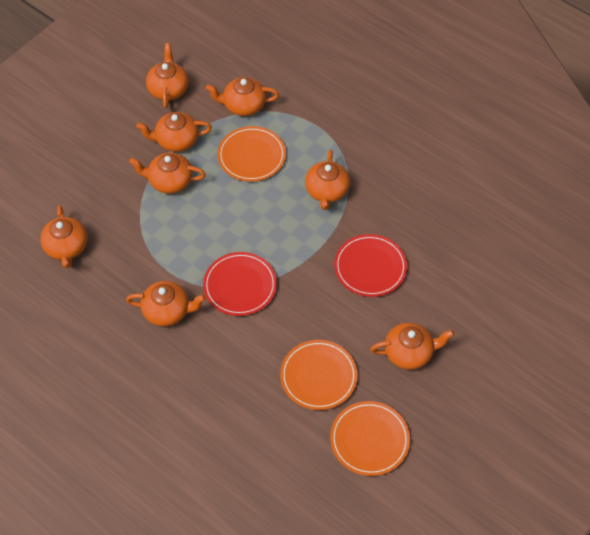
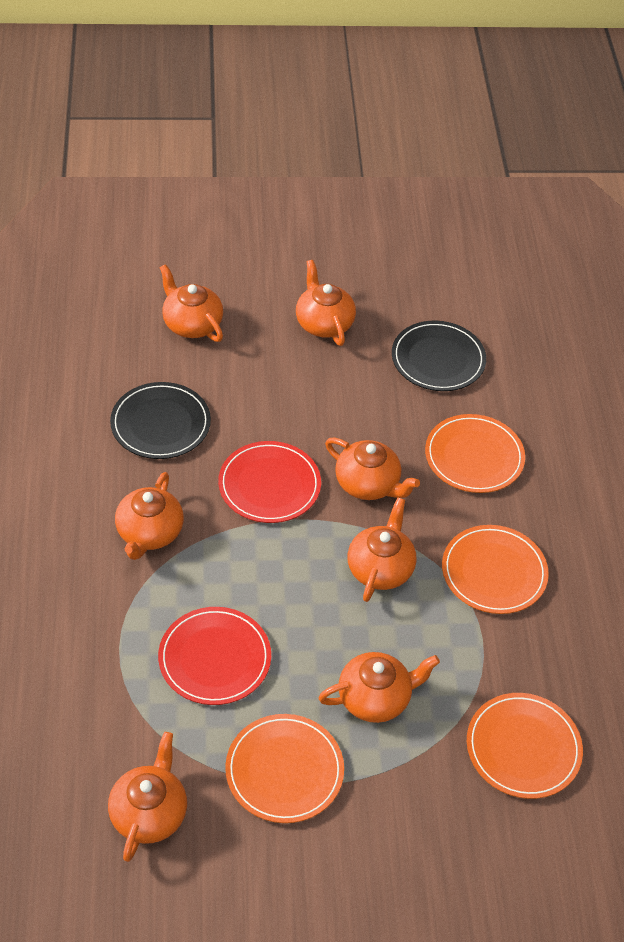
black plate: none = 0 -> [110,382,211,459] [392,321,486,391] = 2
orange plate: [218,126,286,182] [280,340,358,410] [330,401,410,476] = 3 -> [225,714,344,823] [425,414,525,493] [442,525,549,614] [467,693,583,799] = 4
orange teapot: [40,205,88,268] [126,281,206,326] [129,153,206,194] [136,112,212,152] [146,43,189,108] [206,77,279,116] [305,150,350,210] [370,323,454,370] = 8 -> [108,732,187,862] [115,472,184,560] [160,264,223,342] [296,260,356,346] [319,652,440,723] [325,438,420,500] [347,497,417,602] = 7

